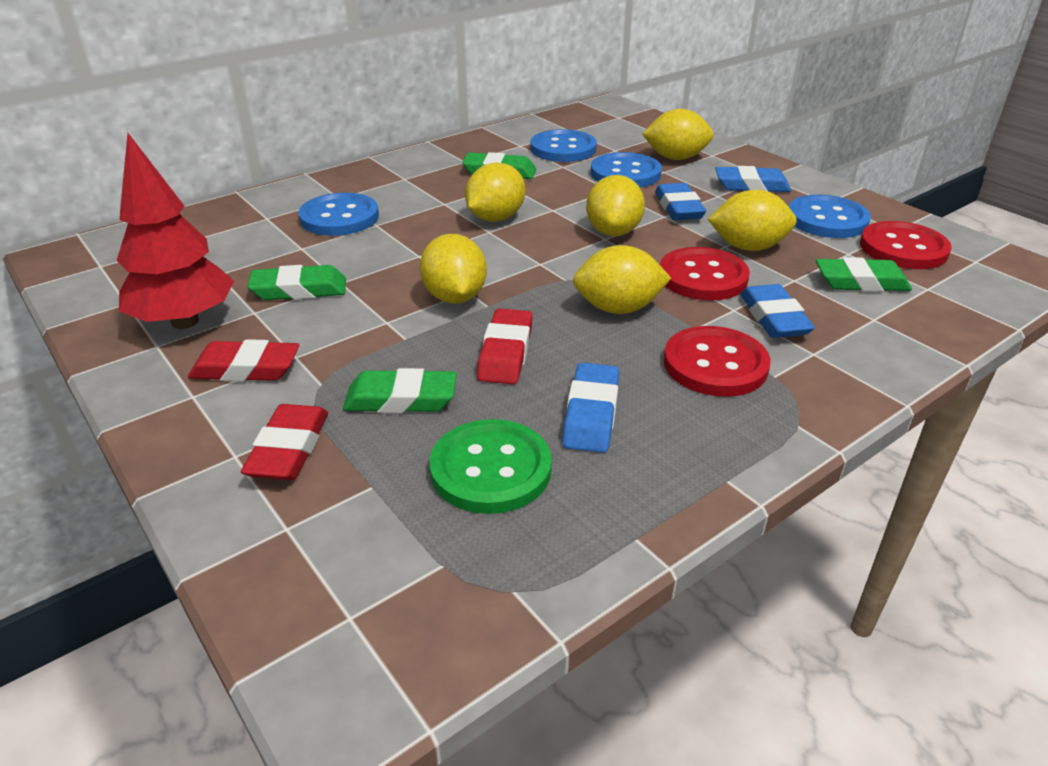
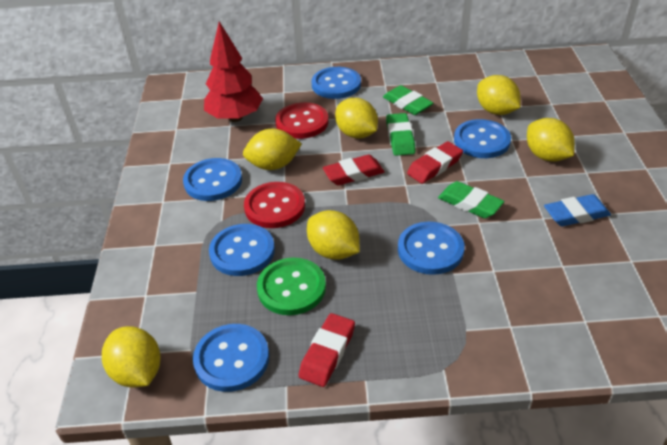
blue button: [298,193,379,236] [530,129,597,162] [591,152,662,188] [789,195,871,238] = 4 -> [183,158,242,201] [193,324,269,392] [209,224,275,276] [312,67,361,99] [398,222,464,275] [454,119,511,158] = 6
blue eraser: [562,363,619,453] [655,183,706,220] [715,166,791,192] [740,284,815,338] = 4 -> [544,194,611,226] = 1
green eraser: [248,265,346,300] [343,368,457,413] [462,152,536,179] [816,257,912,292] = 4 -> [383,85,433,115] [386,113,416,156] [438,181,505,218] = 3
red button: [660,247,750,300] [664,326,771,397] [860,221,952,269] = 3 -> [244,182,305,228] [275,102,328,139] = 2

